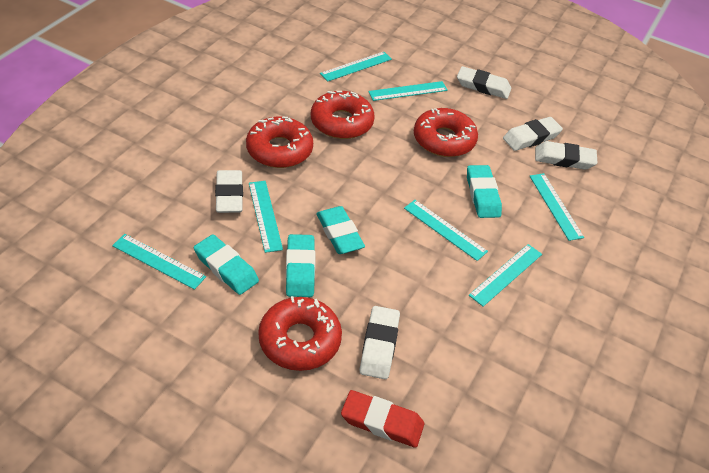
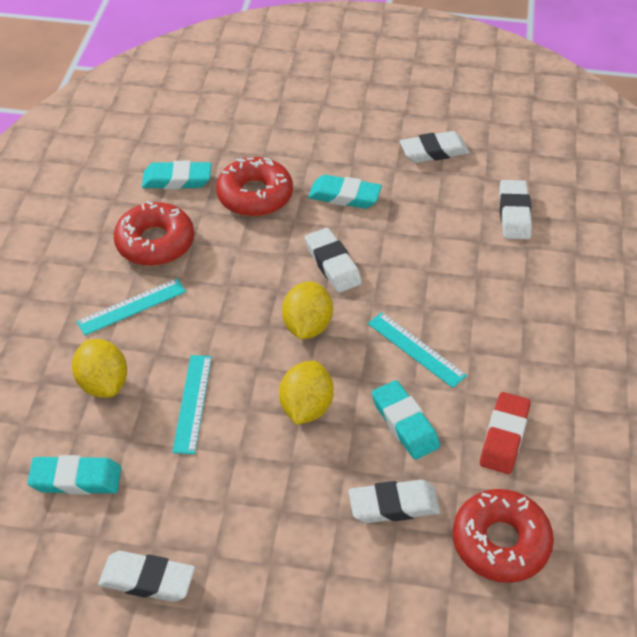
red donut: [246,116,313,168] [258,296,342,371] [311,91,375,139] [414,108,478,157] = 4 -> [114,201,194,266] [216,157,293,217] [453,489,554,583] = 3
turquoise ruler: [112,234,206,290] [249,181,283,253] [320,52,392,82] [368,81,448,101] [404,200,488,261] [469,244,542,307] [530,173,584,241] = 7 -> [76,279,186,335] [172,355,212,454] [368,312,467,388] = 3
yellow lemon: none = 0 -> [72,339,127,398] [279,361,334,425] [282,282,333,340] = 3

